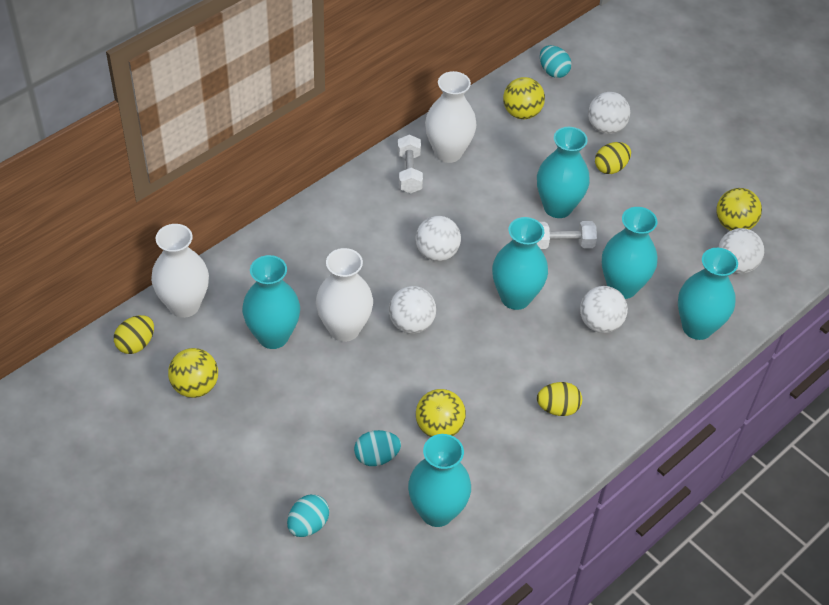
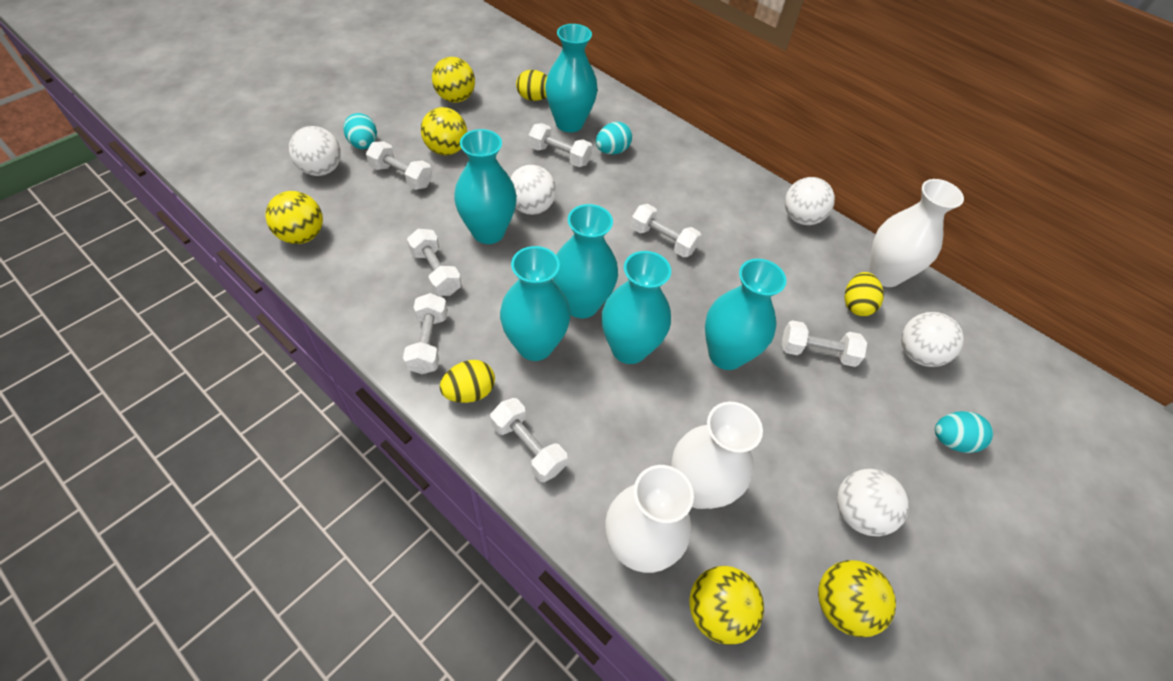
white dumbbell: [397,135,423,193] [537,221,597,249] = 2 -> [366,141,433,190] [403,293,448,374] [407,229,462,296] [490,398,567,482] [529,123,592,167] [631,204,701,257] [782,320,867,367] = 7
yellow ball: [168,348,218,398] [416,389,466,437] [503,77,545,119] [716,188,762,231] = 4 -> [265,191,323,244] [421,107,467,155] [432,57,475,103] [690,566,764,645] [818,560,896,637] = 5

